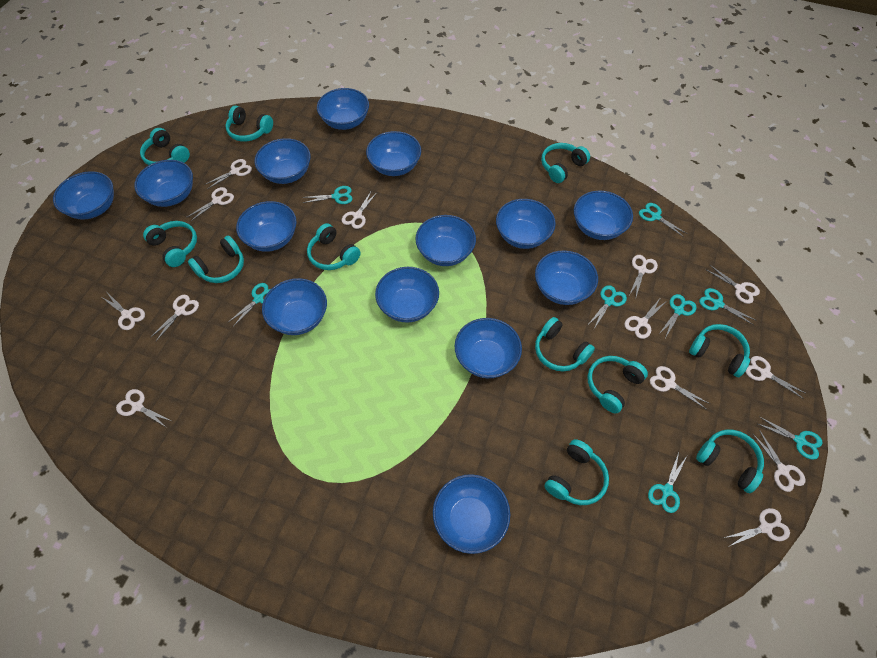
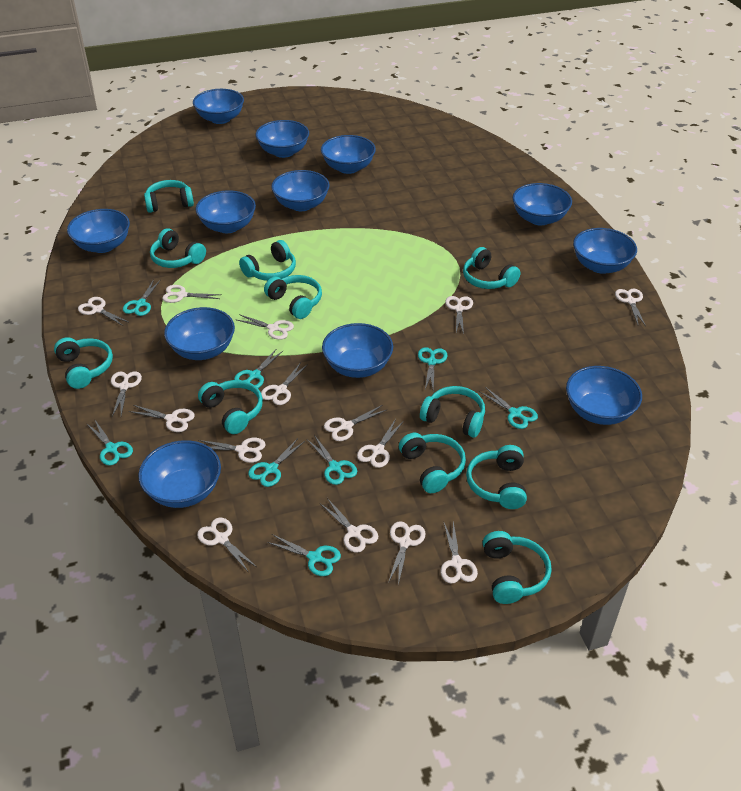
blue bowl: [53,171,114,220] [134,160,193,207] [236,201,297,252] [255,138,311,184] [262,278,327,335] [317,88,369,130] [366,131,421,176] [375,267,439,323] [415,215,476,266] [433,474,510,554] [455,318,522,378] [496,199,556,249] [535,250,598,305] [574,191,633,240] = 14 -> [67,209,130,253] [138,440,221,508] [164,307,235,360] [193,89,244,124] [196,191,256,233] [256,120,309,158] [271,170,330,211] [321,135,376,174] [322,323,393,378] [513,183,572,225] [566,366,642,425] [573,228,637,274] = 12
white scissors: [100,293,145,330] [116,389,172,427] [150,295,199,341] [186,187,234,222] [204,159,252,189] [342,190,377,229] [624,297,667,339] [629,255,658,300] [650,366,710,410] [707,265,760,304] [724,508,790,547] [745,356,807,399] [752,430,806,492] = 13 -> [78,297,128,326] [111,371,142,417] [129,405,195,432] [162,285,222,303] [197,518,256,571] [198,438,266,463] [235,314,294,340] [261,362,308,405] [319,498,378,553] [324,405,386,441] [357,419,404,468] [388,521,426,585] [441,521,478,584] [445,296,473,334] [615,289,646,326] = 15

